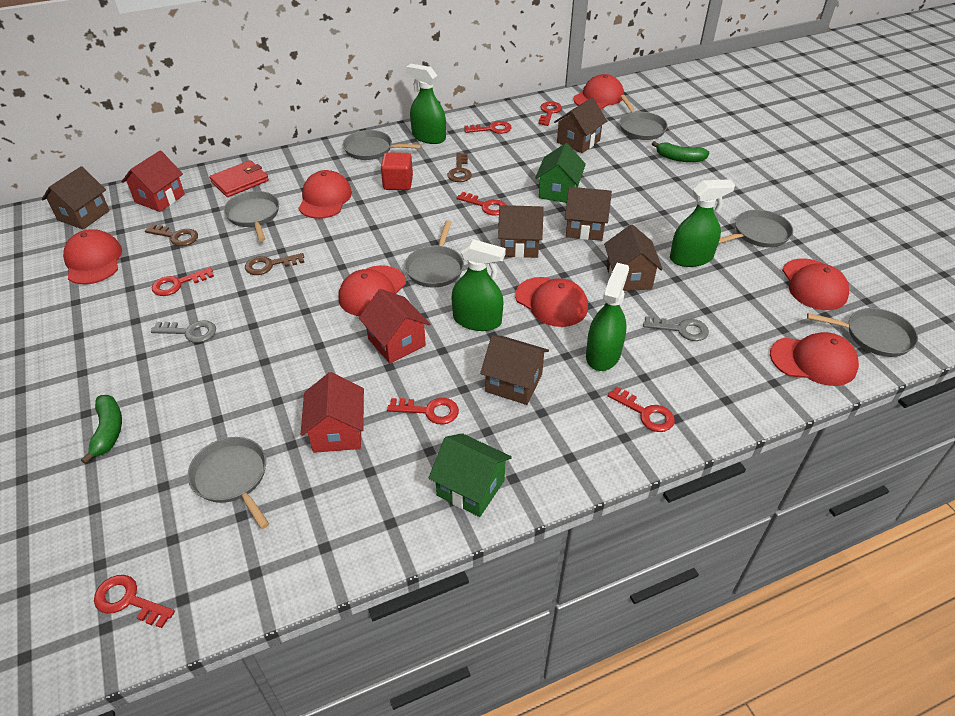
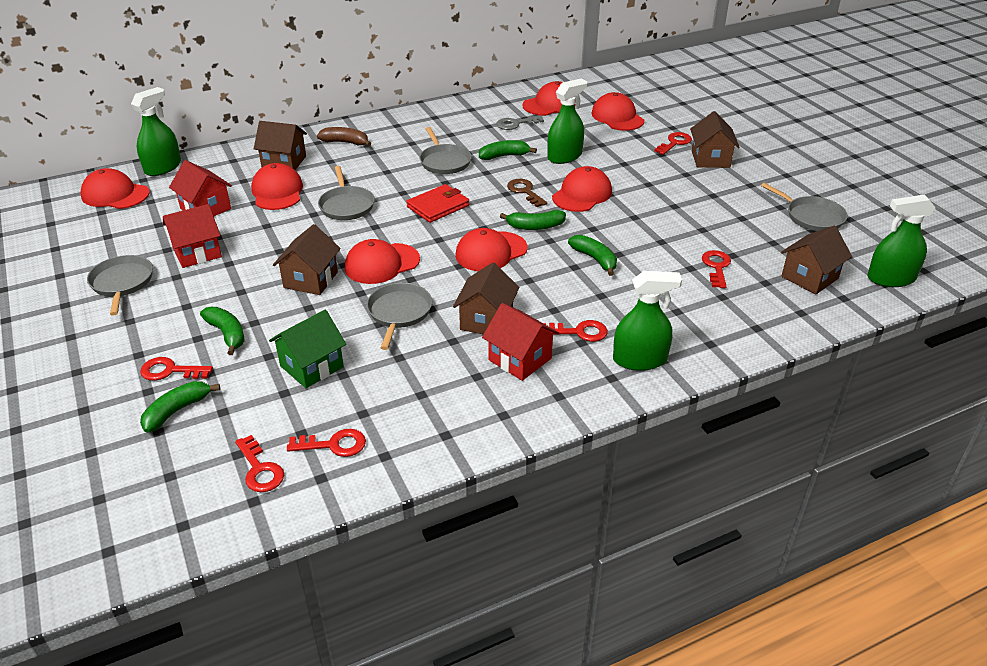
brown banana: none = 0 -> [317,127,371,146] = 1
brown house: [42,166,110,230] [480,335,549,405] [498,205,544,258] [554,98,607,153] [565,187,612,241] [604,224,663,291] = 6 -> [254,121,307,170] [273,224,341,295] [453,262,519,334] [690,111,739,168] [781,226,852,295] = 5
brown key: [145,224,198,246] [245,253,304,275] [448,153,472,182] = 3 -> [507,179,547,207] = 1
green banana: [81,395,122,464] [652,141,709,162] = 2 -> [140,381,220,433] [200,307,245,355] [479,140,537,160] [500,210,566,230] [568,235,617,276] = 5
green house: [429,433,512,517] [535,143,586,203] = 2 -> [269,310,346,388] = 1
grey key: [151,321,216,343] [643,316,709,341] = 2 -> [496,116,544,130] = 1
grey pan: [188,437,269,529] [224,191,279,241] [343,130,421,160] [405,221,464,288] [620,95,668,140] [718,210,793,248] [807,308,918,357] = 7 -> [87,255,153,316] [318,166,375,220] [367,283,432,350] [419,127,472,174] [761,183,848,231] = 5
red cube: [381,152,413,190] = 1 -> none = 0
red key: [94,575,175,628] [152,268,214,296] [387,398,459,424] [457,192,506,216] [464,121,512,134] [539,101,562,126] [608,387,675,432] = 7 -> [140,357,213,381] [235,435,284,492] [287,429,366,457] [543,320,608,342] [654,132,692,155] [702,250,731,288] = 6

